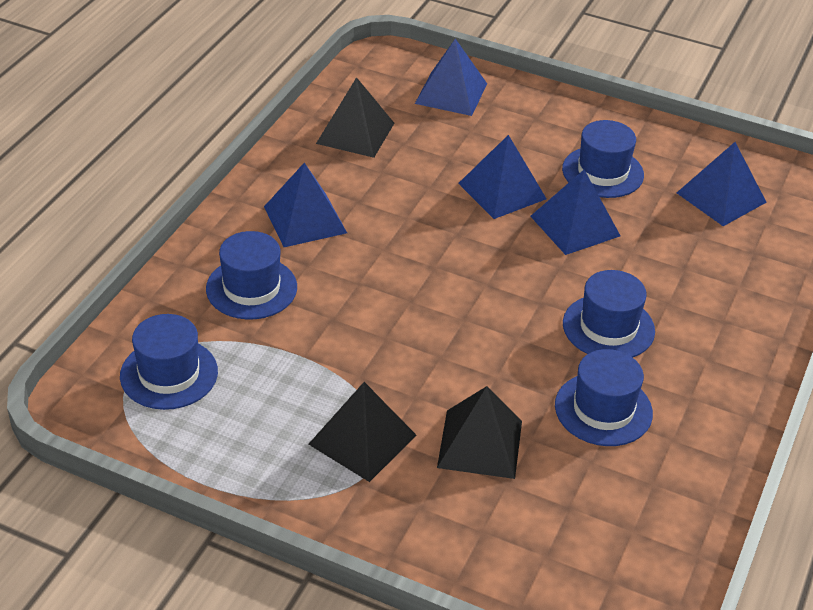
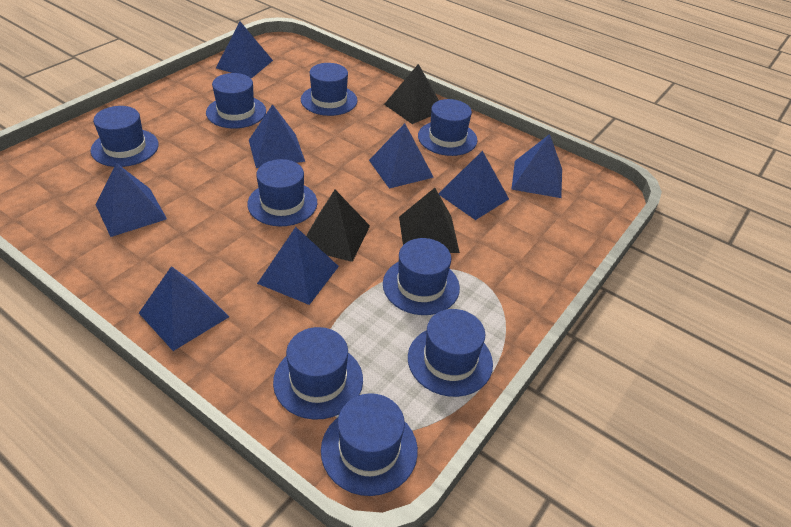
blue hat: [120,314,218,410] [206,231,297,319] [555,349,653,446] [562,120,644,198] [563,270,655,357] = 5 -> [91,106,159,167] [206,73,266,128] [247,159,317,226] [273,327,363,420] [301,63,358,116] [321,393,418,496] [383,238,460,315] [408,309,493,397] [418,99,477,156] = 9
blue pyramid: [264,163,347,247] [415,39,487,116] [458,135,547,219] [530,170,621,255] [677,142,767,226] = 5 -> [95,163,167,237] [139,266,229,351] [216,22,273,78] [249,104,305,168] [257,227,339,305] [369,123,434,189] [438,151,509,220] [511,134,562,198] = 8

